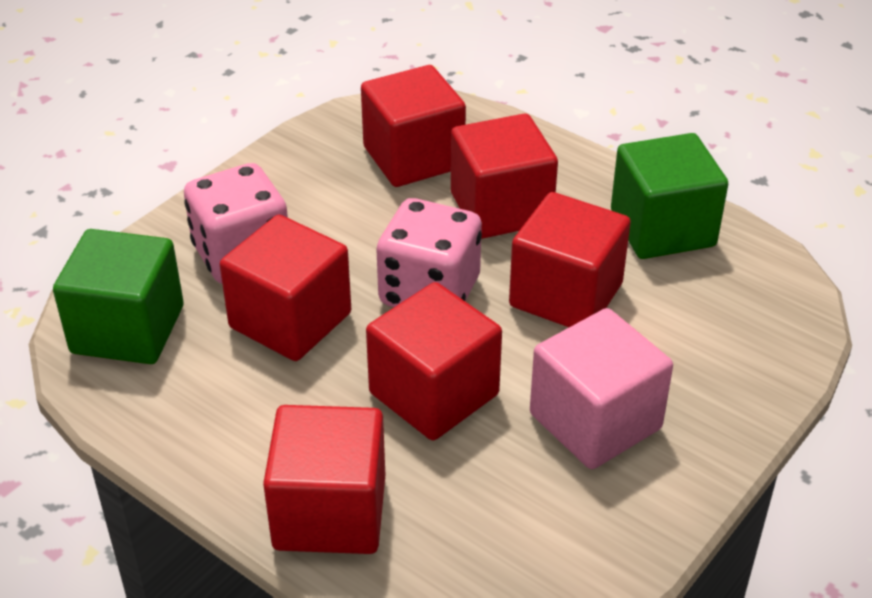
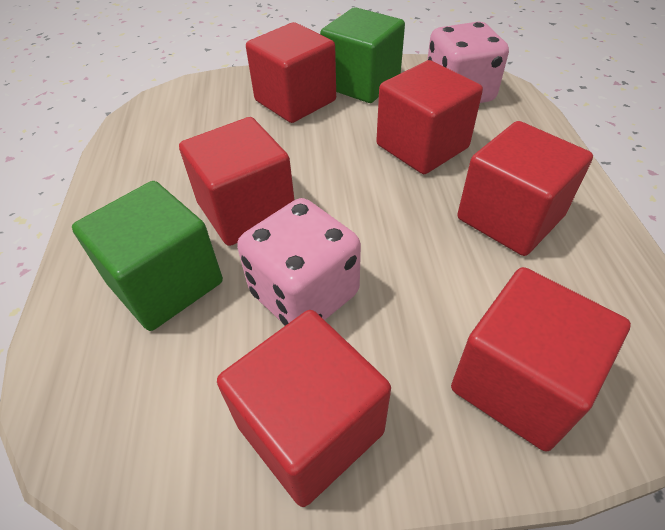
pink cube: [530,308,673,469] = 1 -> none = 0

